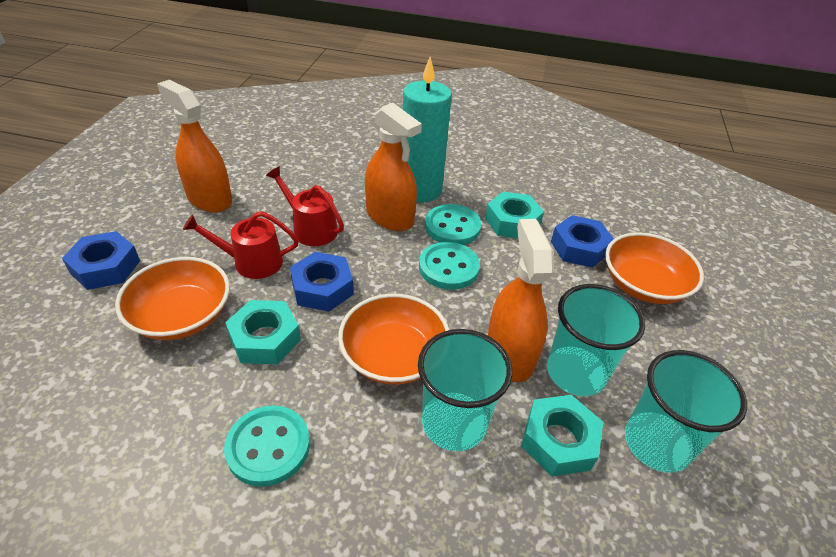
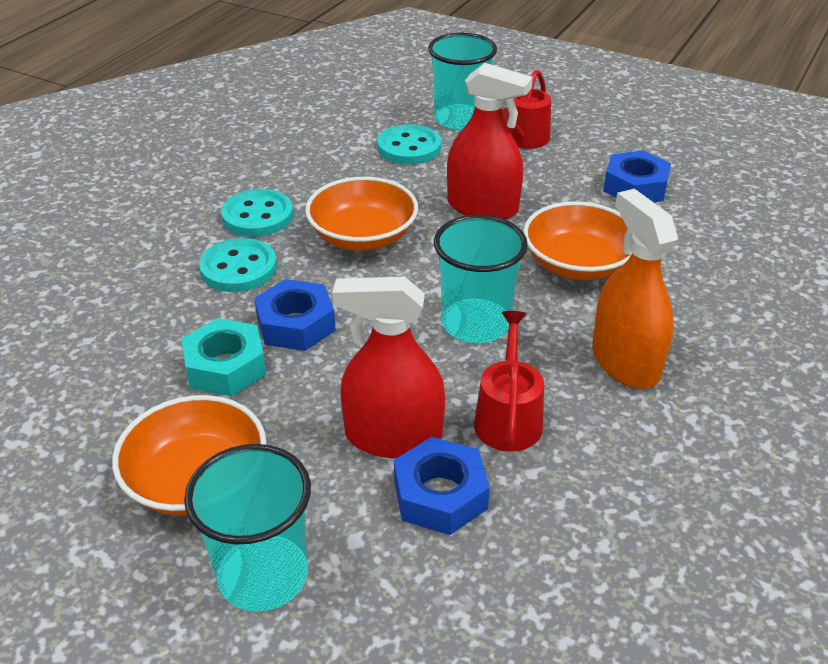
orange spray bottle: [157,80,232,212] [365,103,422,231] [488,219,554,382] = 3 -> [592,189,678,389] = 1
red spray bottle: none = 0 -> [332,277,445,458] [447,63,533,219] = 2
turquoise candle: [401,57,452,202] = 1 -> none = 0
turquoise nut: [225,300,301,364] [485,192,544,239] [521,395,603,477] = 3 -> [182,318,266,396] = 1

